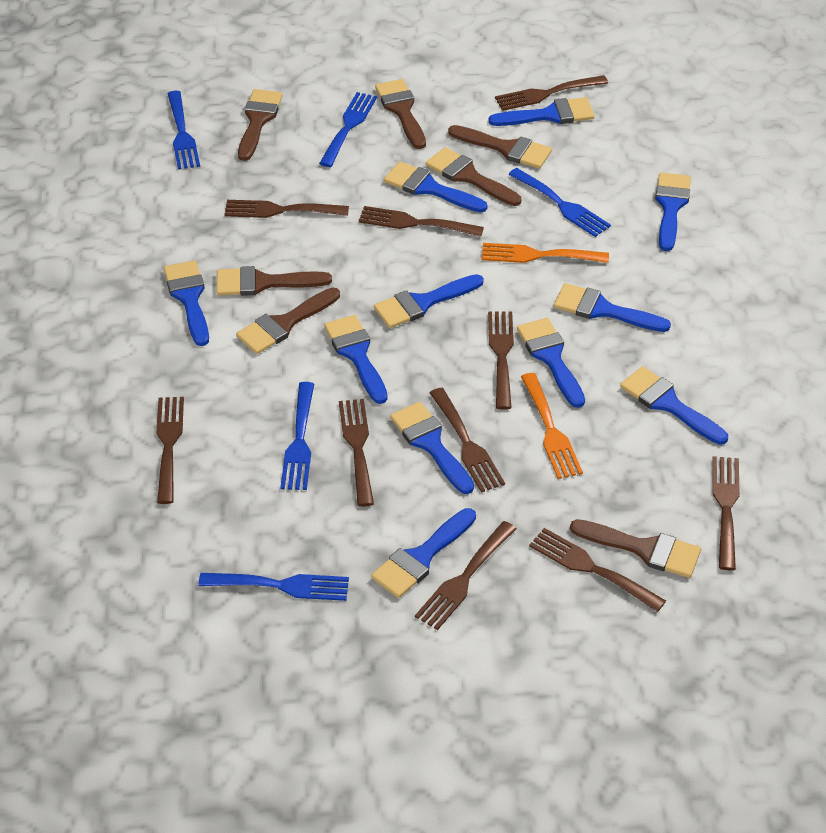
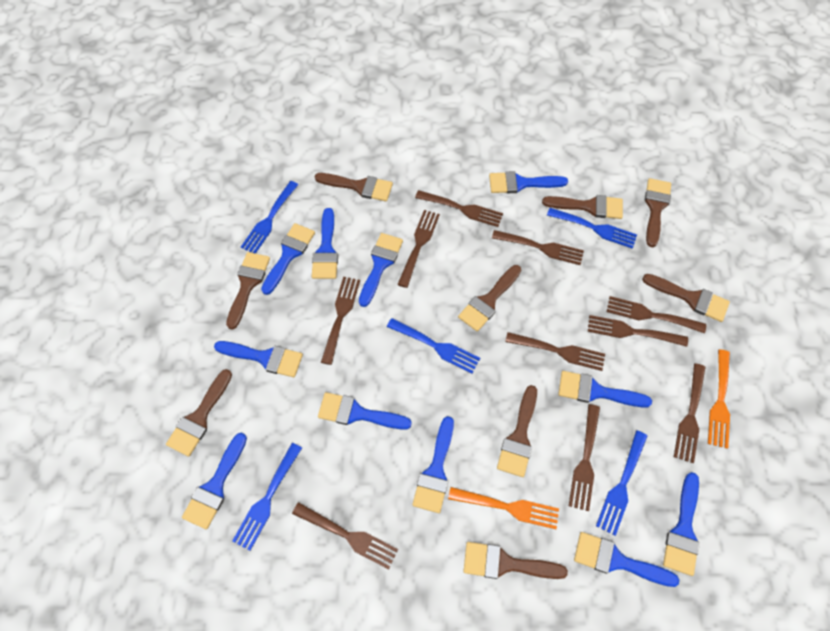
brown brush: [216,266,332,296] [236,287,340,354] [238,89,283,161] [375,79,426,149] [426,147,521,206] [448,125,552,169] [570,519,701,578] = 7 -> [166,369,232,457] [226,252,270,330] [315,173,393,201] [458,265,521,332] [464,542,568,579] [497,385,537,477] [542,195,623,219] [642,274,730,322] [645,178,671,247] = 9

